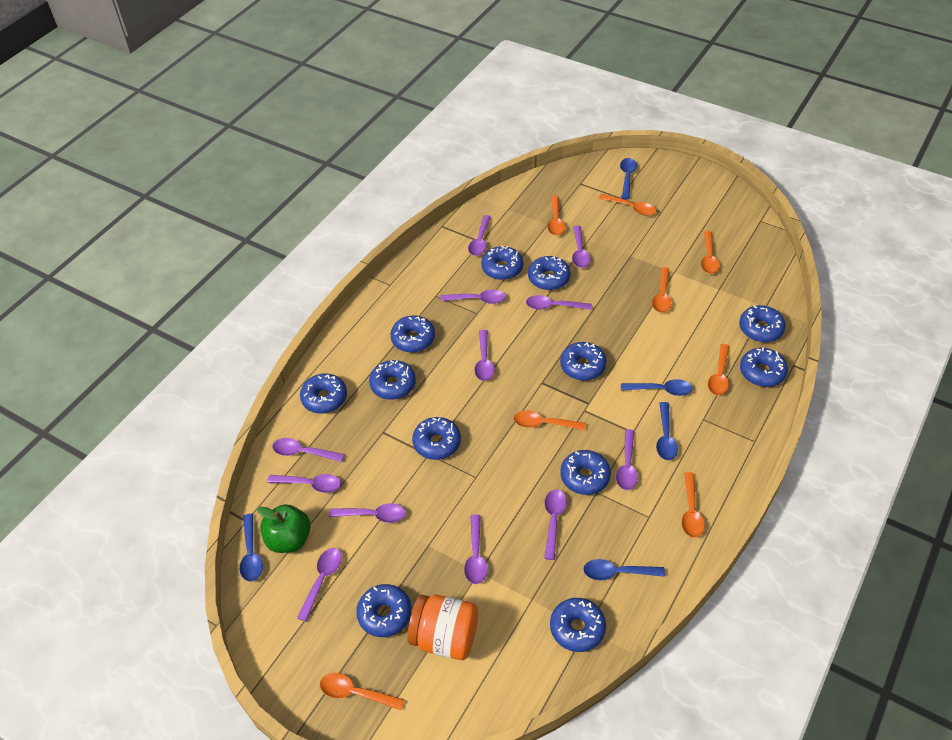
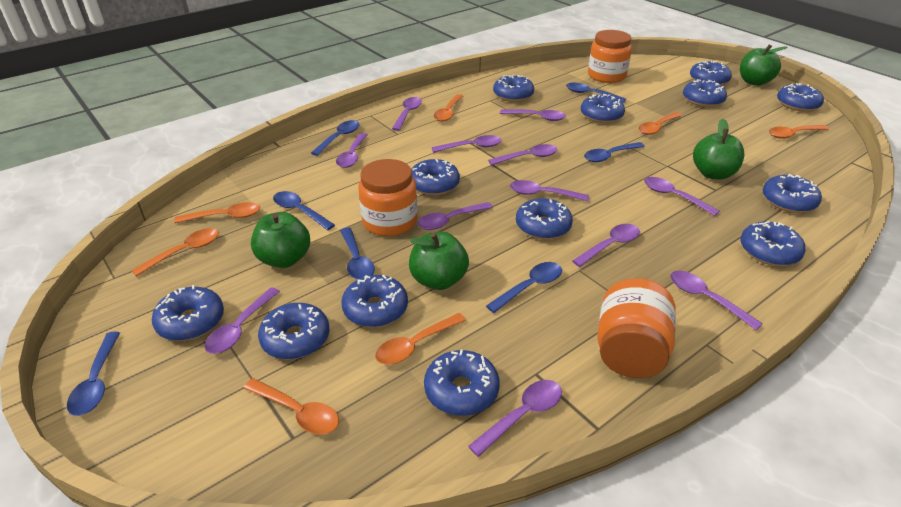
blue donut: [300,373,347,414] [356,584,412,637] [369,360,416,400] [390,315,435,353] [412,417,461,460] [481,246,523,280] [528,256,571,290] [550,598,606,652] [560,342,607,381] [560,450,611,495] [739,305,786,342] [740,347,788,387] = 12 -> [152,285,224,341] [258,303,329,360] [341,275,408,327] [411,159,460,195] [424,350,500,416] [493,75,534,102] [516,198,573,240] [581,94,625,123] [683,79,727,107] [690,61,732,85] [741,221,806,266] [763,174,822,213] [777,83,824,111] = 13
blue spoon: [240,514,263,581] [583,559,665,580] [620,158,637,200] [621,379,693,396] [656,402,678,460] = 5 -> [67,331,120,416] [273,191,335,230] [311,120,359,156] [340,227,375,280] [486,262,562,313] [566,83,626,103] [584,142,645,162] = 7
green apple: [257,504,311,553] = 1 -> [251,212,310,268] [409,232,469,290] [693,119,744,180] [740,45,787,86] = 4
orange jar: [408,594,478,660] = 1 -> [358,159,418,236] [588,30,632,83] [597,278,676,378] = 3
orange spoon: [320,673,404,710] [513,410,586,430] [547,196,565,236] [599,194,656,216] [652,267,671,313] [682,472,705,538] [701,231,720,274] [708,344,730,395] = 8 -> [131,228,219,277] [174,202,260,223] [243,378,339,435] [375,313,466,365] [434,94,463,122] [638,112,682,135] [769,125,829,139] = 7

